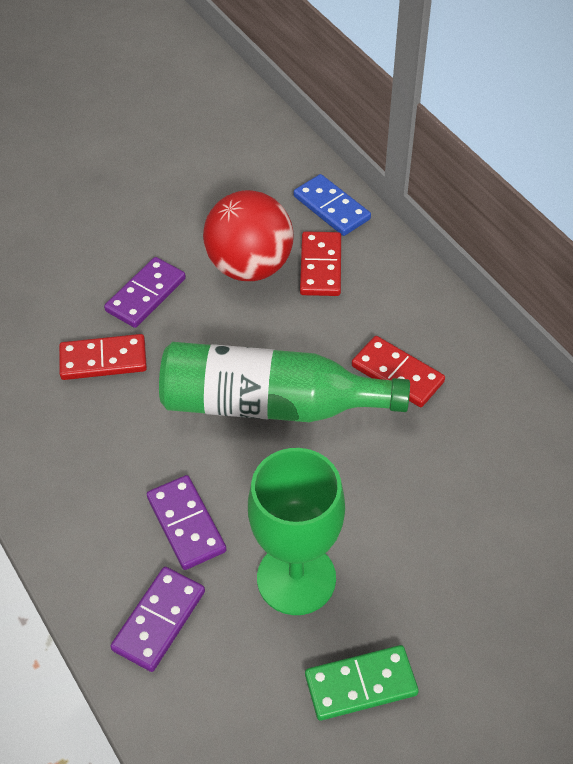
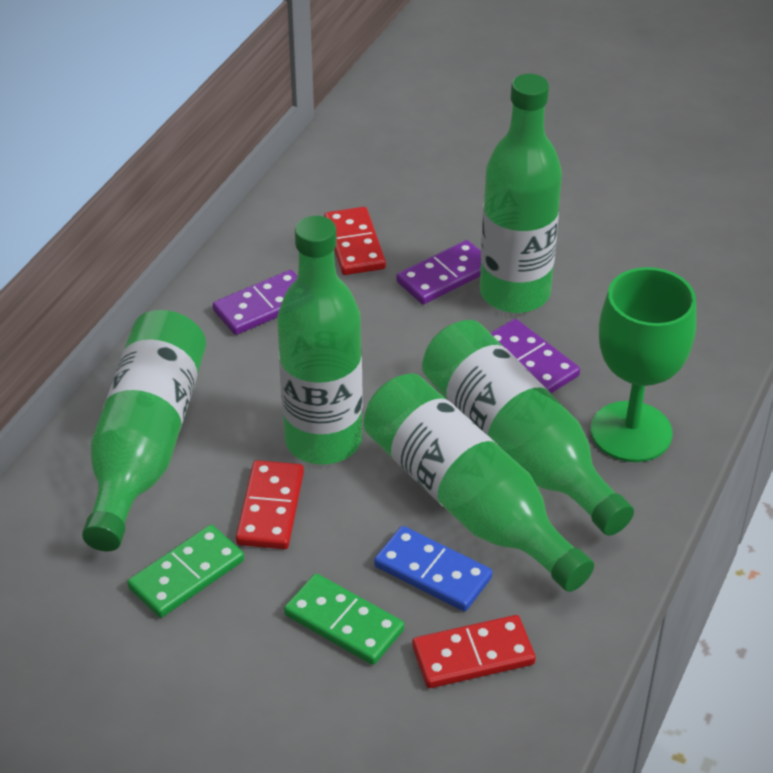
green bottle: [159,342,410,422] = 1 -> [82,310,206,552] [277,216,363,465] [364,373,594,592] [422,320,634,536] [480,74,562,313] = 5
green domino: [305,645,419,721] = 1 -> [127,525,244,618] [284,573,404,665] = 2
red ball: [203,190,294,281] = 1 -> none = 0

